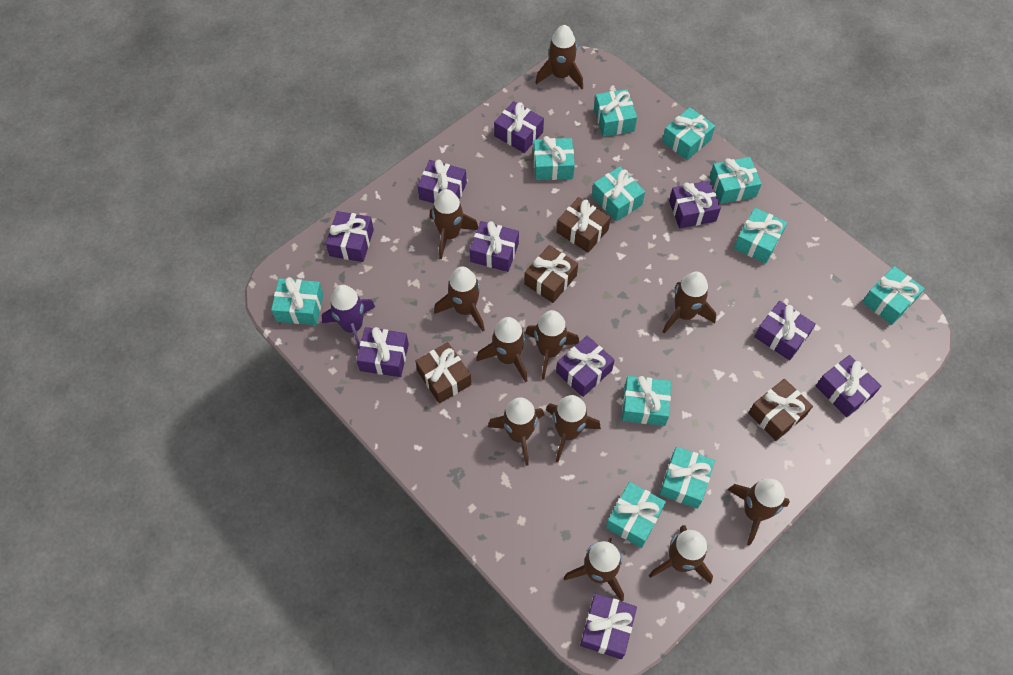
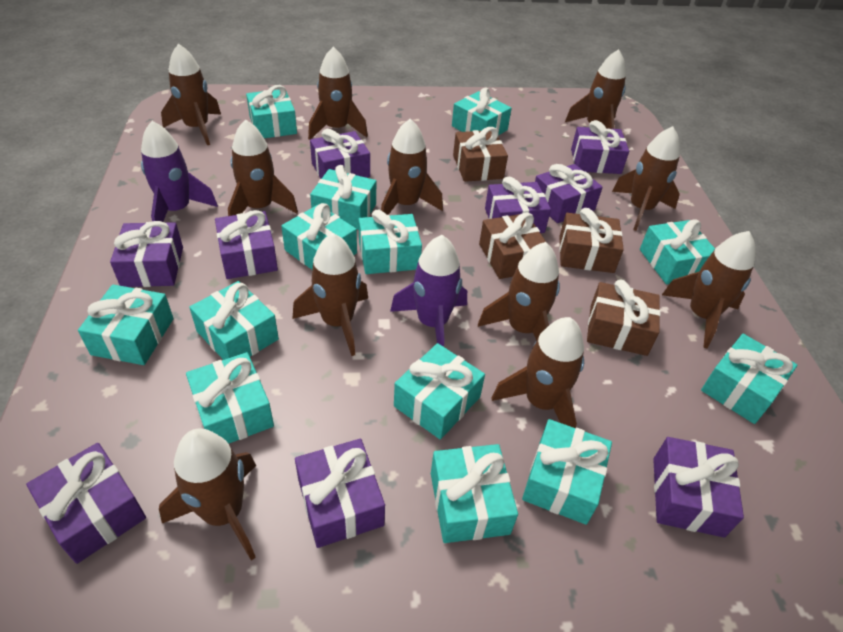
purple gift: [326,211,374,262] [356,327,409,377] [418,160,467,203] [470,221,519,272] [494,101,544,153] [556,336,615,397] [580,593,637,659] [669,181,721,228] [754,301,816,360] [816,355,881,417] = 10 -> [26,443,146,564] [110,221,183,287] [215,210,278,279] [295,439,385,548] [310,129,370,179] [485,177,551,233] [535,164,603,223] [571,120,629,174] [653,437,744,537] = 9
purple rocket: [322,285,375,349] = 1 -> [141,121,218,222] [390,235,467,347] = 2
turquoise gift: [271,277,323,325] [533,136,575,180] [592,166,645,221] [594,89,637,137] [606,482,666,548] [622,376,671,426] [659,446,715,509] [662,107,715,160] [709,157,762,204] [734,208,787,264] [862,266,925,325] = 11 -> [78,285,174,365] [186,352,274,444] [189,281,279,360] [246,85,297,138] [281,203,357,270] [310,165,376,230] [359,210,422,274] [394,343,485,440] [431,444,518,543] [452,88,512,135] [522,419,612,525] [640,219,715,284] [701,334,797,424] = 13

